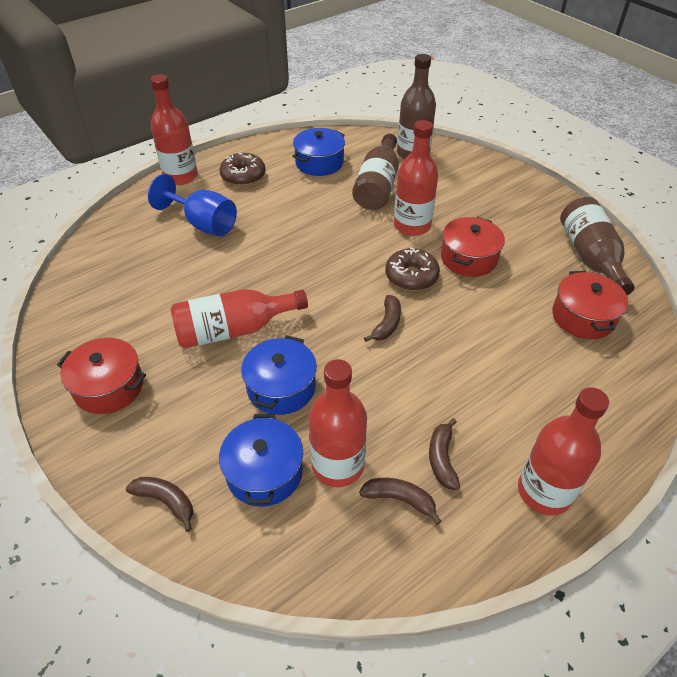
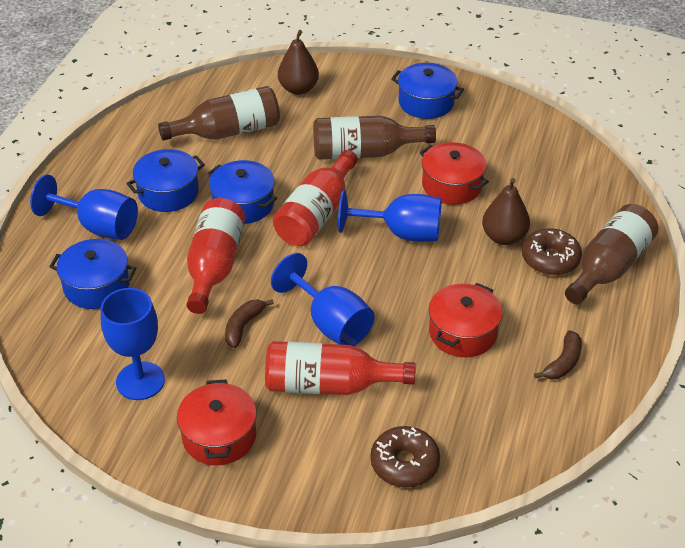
blue goblet: [148,174,237,236] = 1 -> [30,175,138,240] [101,288,165,400] [271,253,374,346] [338,190,441,242] = 4
blue pot: [219,414,303,507] [241,335,317,415] [292,128,345,176] = 3 -> [49,239,137,309] [126,149,205,212] [208,160,277,224] [391,63,464,119] = 4
brown banana: [126,477,193,532] [359,478,441,525] [364,295,401,342] [429,418,460,490] = 4 -> [225,299,274,348] [534,330,582,379] = 2
brown pear: none = 0 -> [278,30,319,95] [482,178,530,245] = 2
red bottle: [150,74,198,185] [171,289,308,349] [308,359,367,487] [394,120,438,236] [518,388,609,515] = 5 -> [186,198,246,314] [265,341,416,395] [273,150,358,246] = 3

